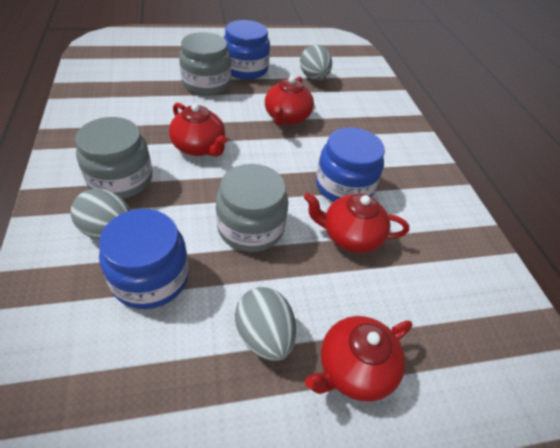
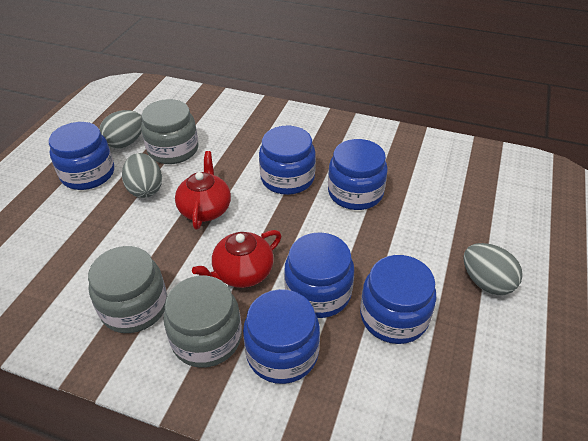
blue jar: [99,209,189,309] [223,20,270,80] [316,127,385,202] = 3 -> [49,122,114,190] [243,289,320,384] [259,126,316,195] [284,232,354,318] [328,139,388,210] [360,255,436,344] = 6
red teapot: [169,103,228,157] [265,76,314,125] [304,193,409,253] [305,316,412,402] = 4 -> [175,151,231,230] [192,230,281,288] = 2

